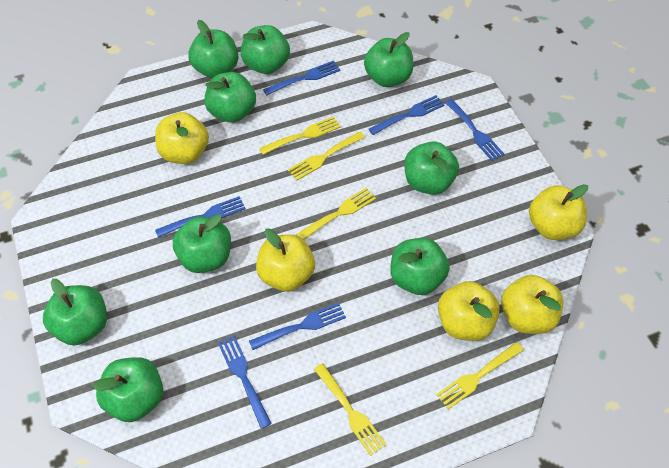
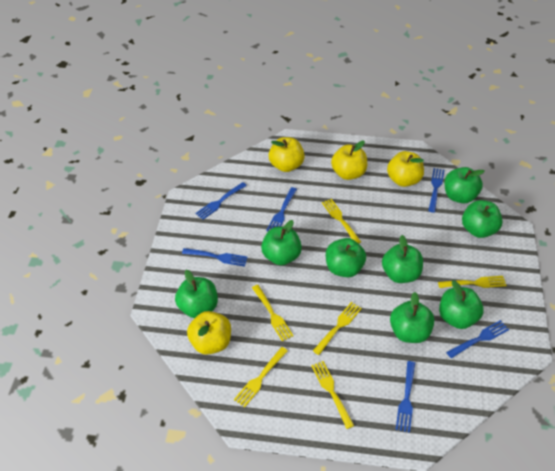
green apple: [43,279,107,345] [92,357,163,422] [173,214,231,273] [188,20,238,78] [204,72,256,122] [241,25,290,74] [364,32,413,87] [390,238,450,295] [404,141,459,195] = 9 -> [175,270,218,318] [261,220,302,265] [326,238,366,277] [382,235,423,283] [390,292,434,343] [439,280,484,329] [444,167,484,203] [462,200,503,238] = 8
yellow apple: [155,112,209,164] [256,229,315,292] [438,281,500,341] [501,275,563,334] [529,184,588,240] = 5 -> [187,311,231,355] [268,137,305,172] [331,141,367,180] [387,151,424,187] = 4
yellow fork: [259,116,341,155] [288,131,365,181] [296,188,376,240] [314,363,387,456] [436,342,524,409] = 5 -> [234,347,288,407] [252,285,294,341] [311,361,354,429] [313,302,362,355] [322,199,361,244] [438,276,507,288] = 6

